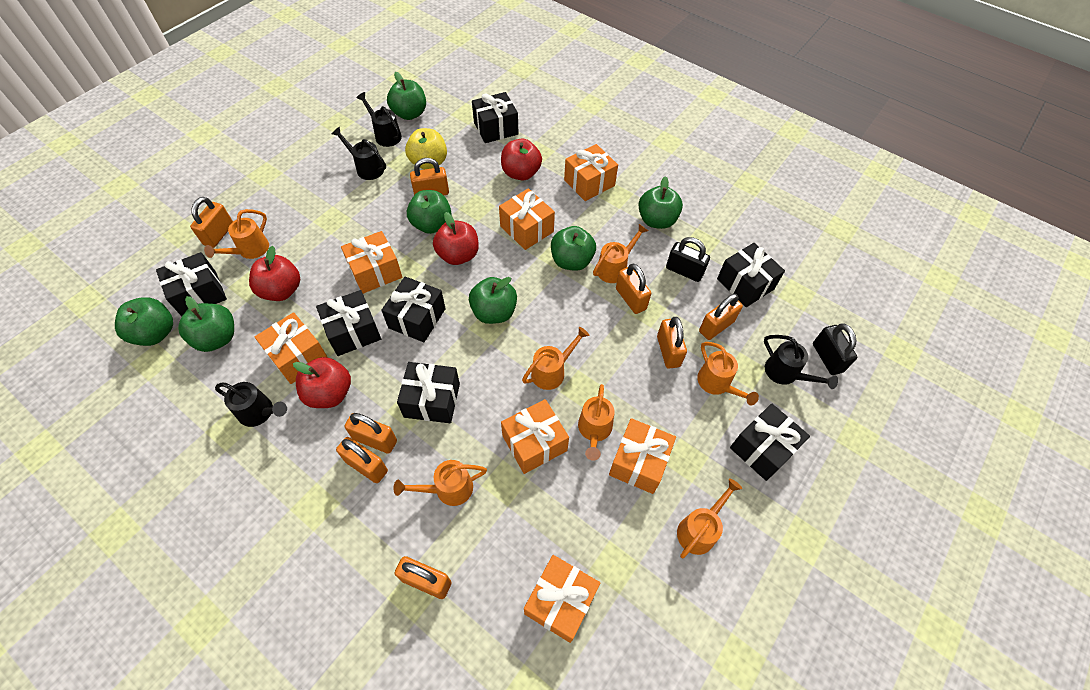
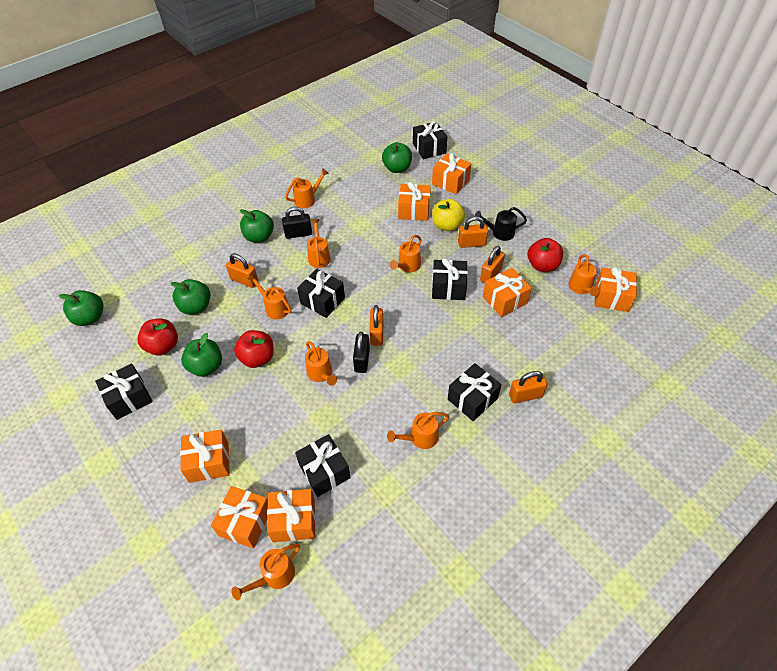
black gift: [156,252,227,316] [316,290,381,356] [381,276,446,342] [397,362,460,423] [472,92,518,143] [717,243,785,307] [730,403,810,481] = 7 -> [95,364,153,420] [295,434,351,497] [297,269,345,318] [413,121,447,159] [432,258,468,300] [448,363,502,421] = 6
black watering can: [215,382,287,427] [332,127,386,180] [356,92,402,147] [764,335,838,389] = 4 -> [474,207,527,241] = 1
green apple: [115,297,173,346] [178,296,234,352] [387,72,426,120] [407,190,452,234] [469,277,517,324] [551,226,596,271] [638,176,683,229] = 7 -> [59,290,103,326] [171,279,210,315] [181,333,222,377] [240,209,274,243] [382,142,412,173] = 5
orange padlock: [190,197,233,248] [336,437,388,483] [344,413,397,454] [394,556,451,599] [410,158,449,195] [616,264,651,314] [657,317,687,369] [699,294,743,340] = 8 -> [226,253,258,288] [370,305,383,346] [458,216,488,248] [480,246,505,283] [509,371,547,404] = 5
orange watering can: [204,209,269,259] [394,460,487,506] [522,327,590,390] [578,384,614,461] [593,224,648,283] [677,478,742,558] [697,342,759,405] = 7 -> [232,544,300,600] [248,273,291,320] [285,168,329,208] [305,341,337,386] [307,219,331,268] [387,412,449,449] [389,235,422,272] [568,254,599,296] = 8
red apple: [249,246,300,301] [293,357,351,408] [433,212,479,265] [501,139,542,181] = 4 -> [137,318,178,355] [234,330,274,368] [528,238,563,272] = 3

